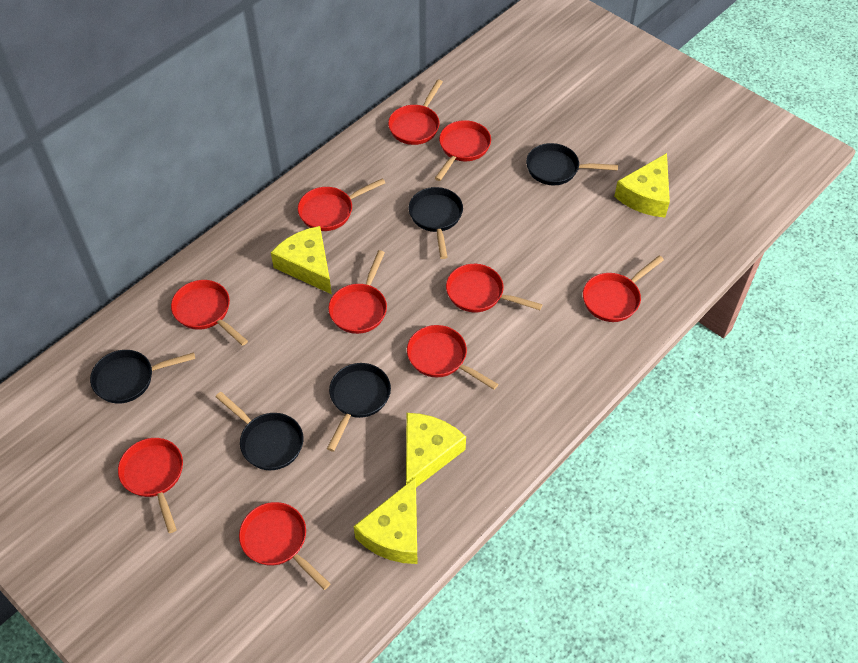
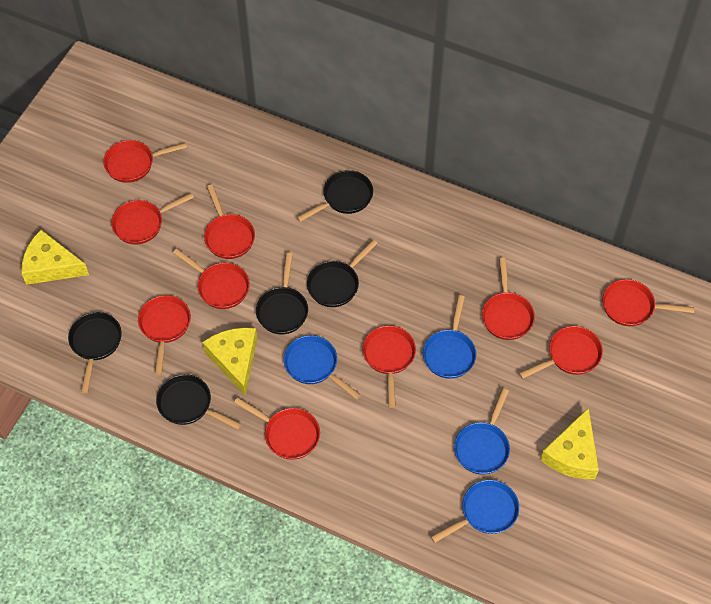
blue pan: none = 0 -> [284,335,361,400] [423,295,476,379] [431,480,519,543] [454,389,510,475] = 4
yellow cheese: [271,226,332,294] [354,477,418,564] [406,413,466,487] [614,153,670,218] = 4 -> [21,230,89,285] [202,328,257,396] [540,408,599,479] = 3

